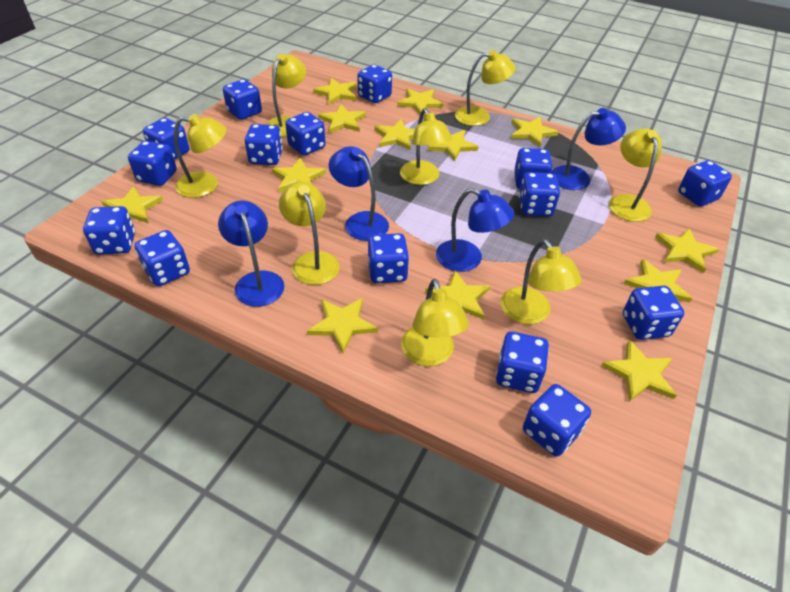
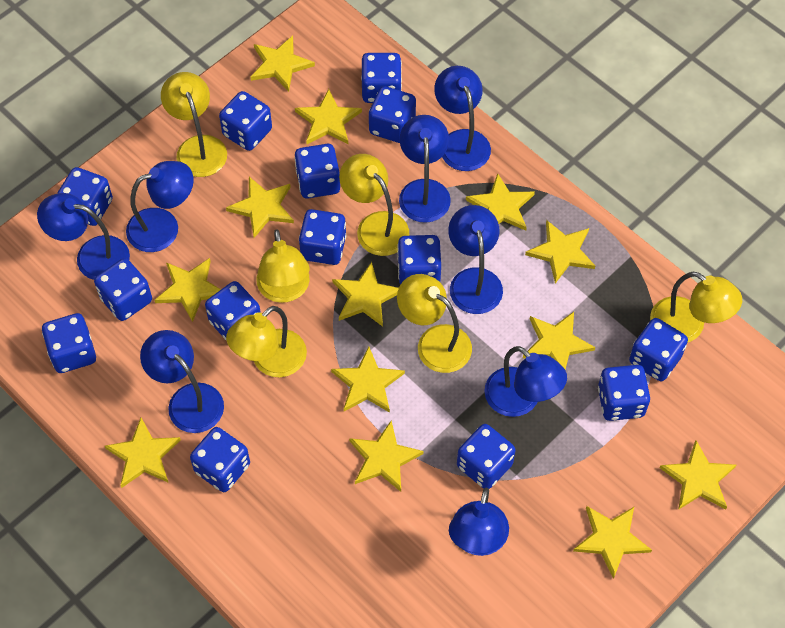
blue dice: [83,206,135,255] [128,141,177,186] [135,230,190,286] [143,118,189,160] [223,79,262,120] [245,124,283,165] [285,112,326,156] [357,65,392,103] [368,233,409,283] [496,332,549,393] [514,148,553,189] [519,172,560,216] [523,384,591,457] [623,286,684,340] [678,160,732,207] = 15 -> [42,313,96,373] [57,167,113,226] [94,258,152,321] [190,427,250,492] [205,281,261,340] [219,91,272,151] [294,144,340,199] [299,209,346,265] [361,53,402,103] [369,86,416,143] [397,235,441,285] [457,424,516,489] [598,365,650,421] [629,318,688,381] = 14
blue lamp: [218,200,284,307] [329,146,389,241] [436,188,514,272] [551,108,626,190] = 4 -> [37,193,130,280] [126,161,193,252] [140,330,224,433] [399,115,451,223] [434,66,491,171] [448,205,503,314] [449,488,509,556] [484,346,567,417] = 8
yellow lamp: [174,114,227,198] [266,54,306,137] [279,182,340,285] [400,108,452,185] [401,279,469,366] [455,50,516,126] [501,239,582,324] [609,128,662,222] = 8 -> [161,72,227,177] [226,306,307,377] [257,229,310,303] [339,154,409,256] [397,274,472,373] [650,272,742,343] = 6

